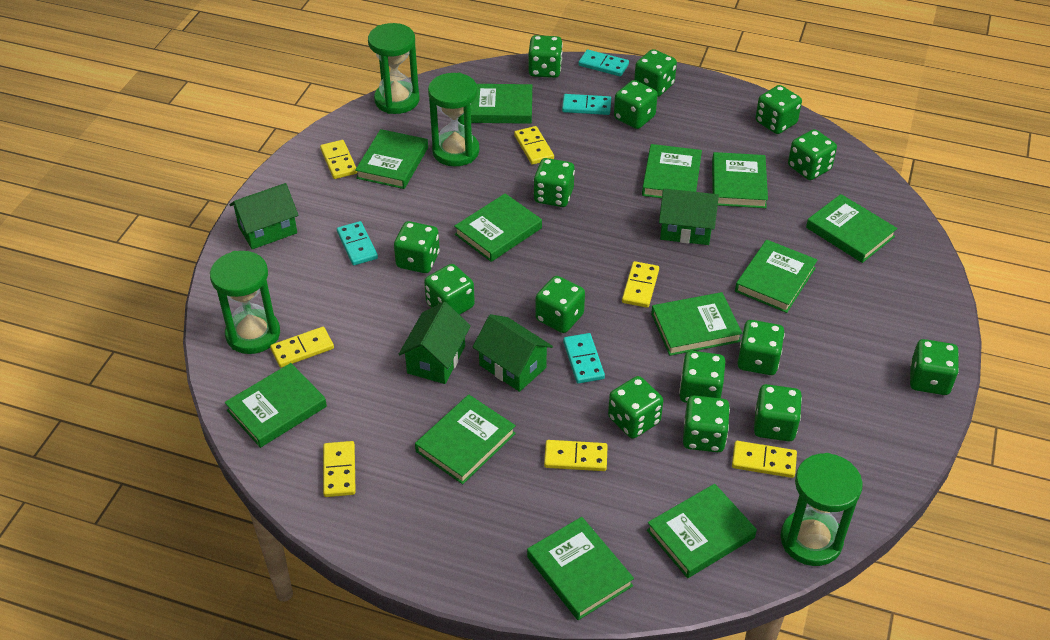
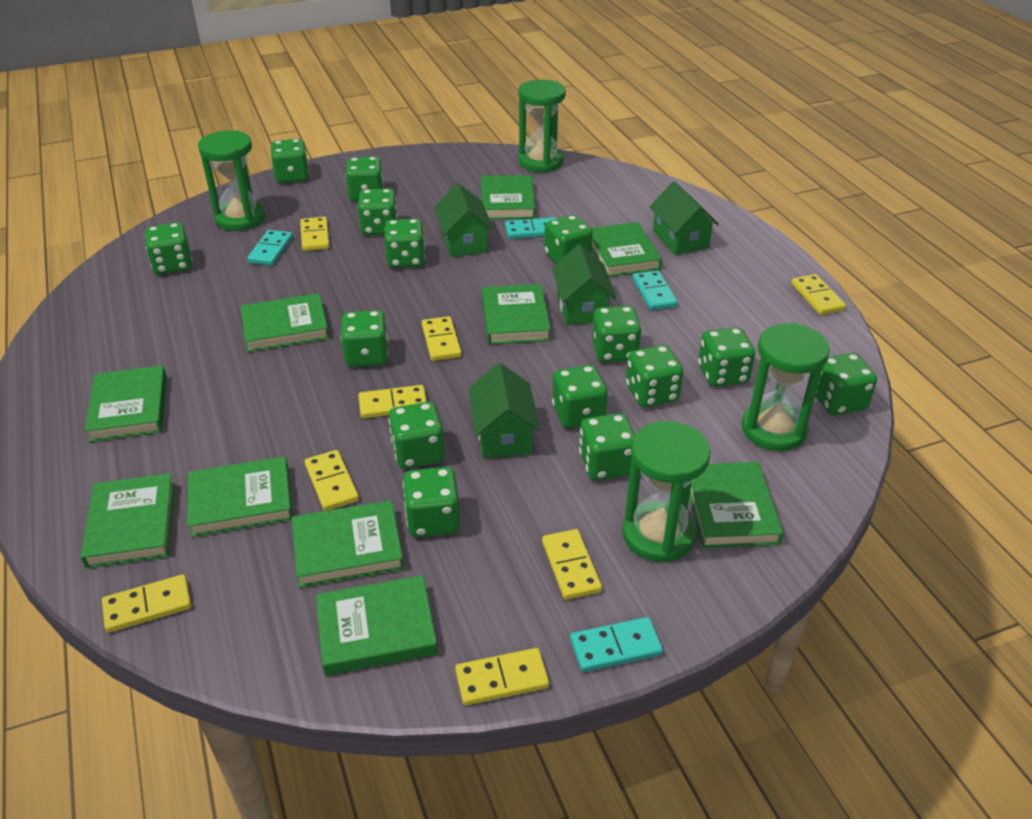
green book: [225,363,327,448] [355,129,428,189] [415,395,516,484] [454,193,542,262] [471,84,532,124] [527,517,634,620] [642,144,702,198] [647,484,757,578] [651,292,743,356] [712,152,768,208] [735,240,817,313] [806,194,897,263] = 12 -> [80,473,175,569] [85,365,167,442] [187,456,292,537] [240,293,329,352] [292,500,404,588] [316,575,438,676] [481,175,535,219] [482,284,551,344] [591,222,662,277] [689,462,784,548] = 10
yellow domino: [270,327,334,368] [320,140,357,179] [323,441,356,497] [514,126,554,165] [544,440,608,471] [622,261,659,308] [732,441,797,478] = 7 -> [102,574,191,633] [300,217,330,251] [305,450,359,511] [358,385,427,418] [422,316,462,361] [455,648,549,705] [542,529,602,600] [791,274,846,315] = 8

